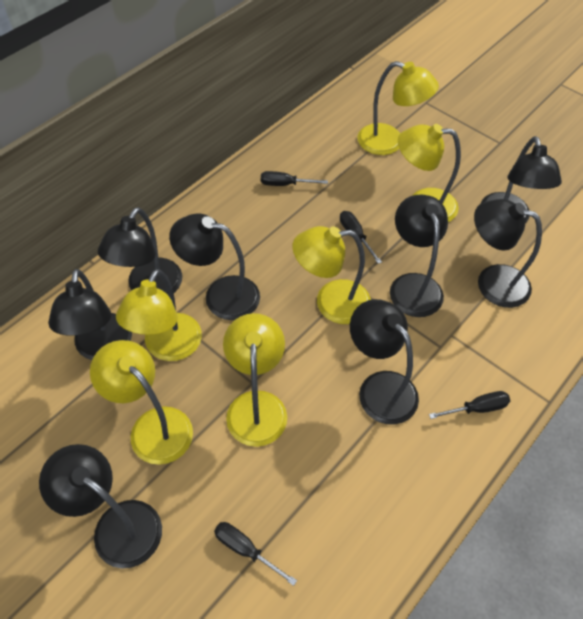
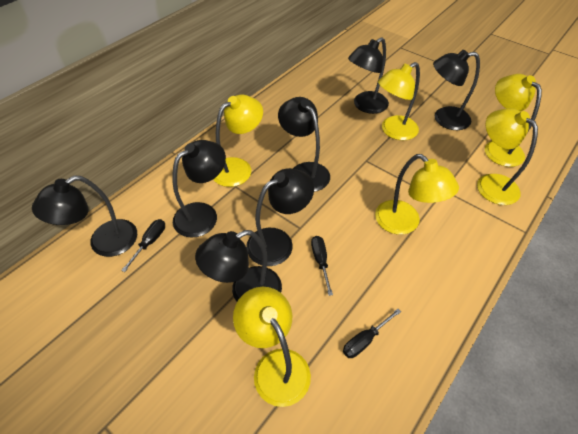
black lamp: [39,444,162,568] [48,269,132,360] [98,207,182,296] [169,214,260,320] [350,299,419,425] [390,195,448,317] [474,199,542,308] [481,136,562,223] = 8 -> [32,176,137,257] [172,140,226,238] [195,230,282,302] [246,168,314,266] [278,97,330,192] [348,37,389,114] [433,50,480,130] = 7
black screwdriver: [214,522,297,586] [261,171,328,186] [340,211,382,264] [429,391,510,419] = 4 -> [121,219,165,272] [311,236,333,296] [343,309,401,358] = 3

